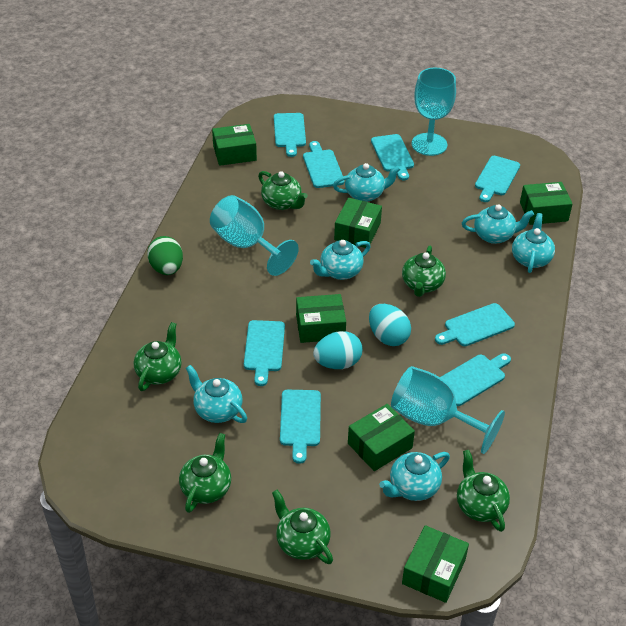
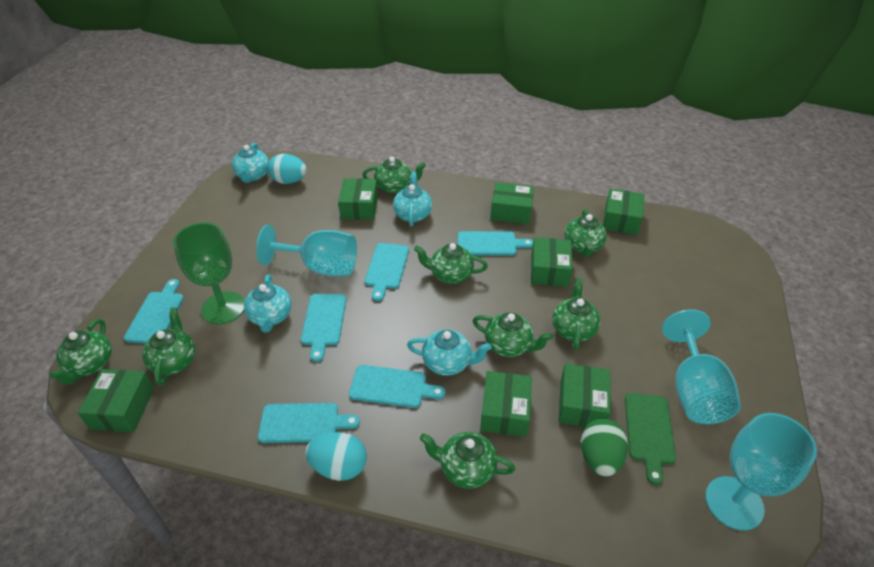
green box: [212,124,257,166] [296,294,346,343] [334,198,382,248] [348,404,415,471] [402,525,469,603] [520,182,573,225] = 6 -> [78,369,154,432] [338,178,378,220] [480,371,532,437] [490,182,534,224] [531,237,573,287] [559,363,611,427] [603,188,644,235] = 7
green cutting board: none = 0 -> [625,393,676,485] = 1
green goblet: none = 0 -> [173,222,245,324] = 1
green teapot: [134,322,182,391] [179,433,231,513] [258,171,308,210] [272,490,333,564] [402,245,446,297] [457,450,510,532] = 6 -> [50,319,112,385] [142,307,195,386] [362,157,426,193] [414,243,488,284] [420,432,516,489] [473,312,553,357] [552,278,601,350] [564,209,607,257] = 8
turquoise cutting board: [244,320,285,386] [274,113,306,157] [280,390,321,464] [303,141,345,188] [371,134,414,180] [435,303,515,346] [440,353,511,406] [475,156,520,202] = 8 -> [124,279,184,344] [258,403,360,443] [301,294,346,362] [349,365,445,408] [365,243,409,301] [458,231,533,256] = 6
turquoise teapot: [186,365,247,423] [310,240,371,280] [333,163,401,202] [379,452,450,501] [462,204,534,244] [512,213,555,273] = 6 -> [232,143,269,183] [244,274,292,333] [393,172,432,227] [407,330,492,376] = 4

